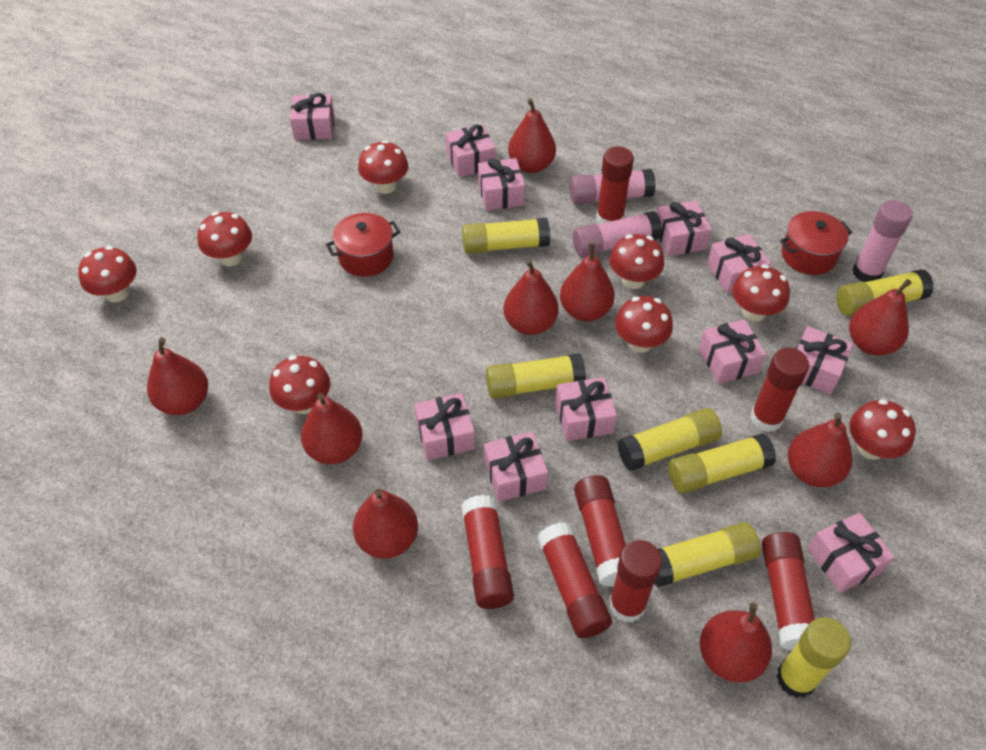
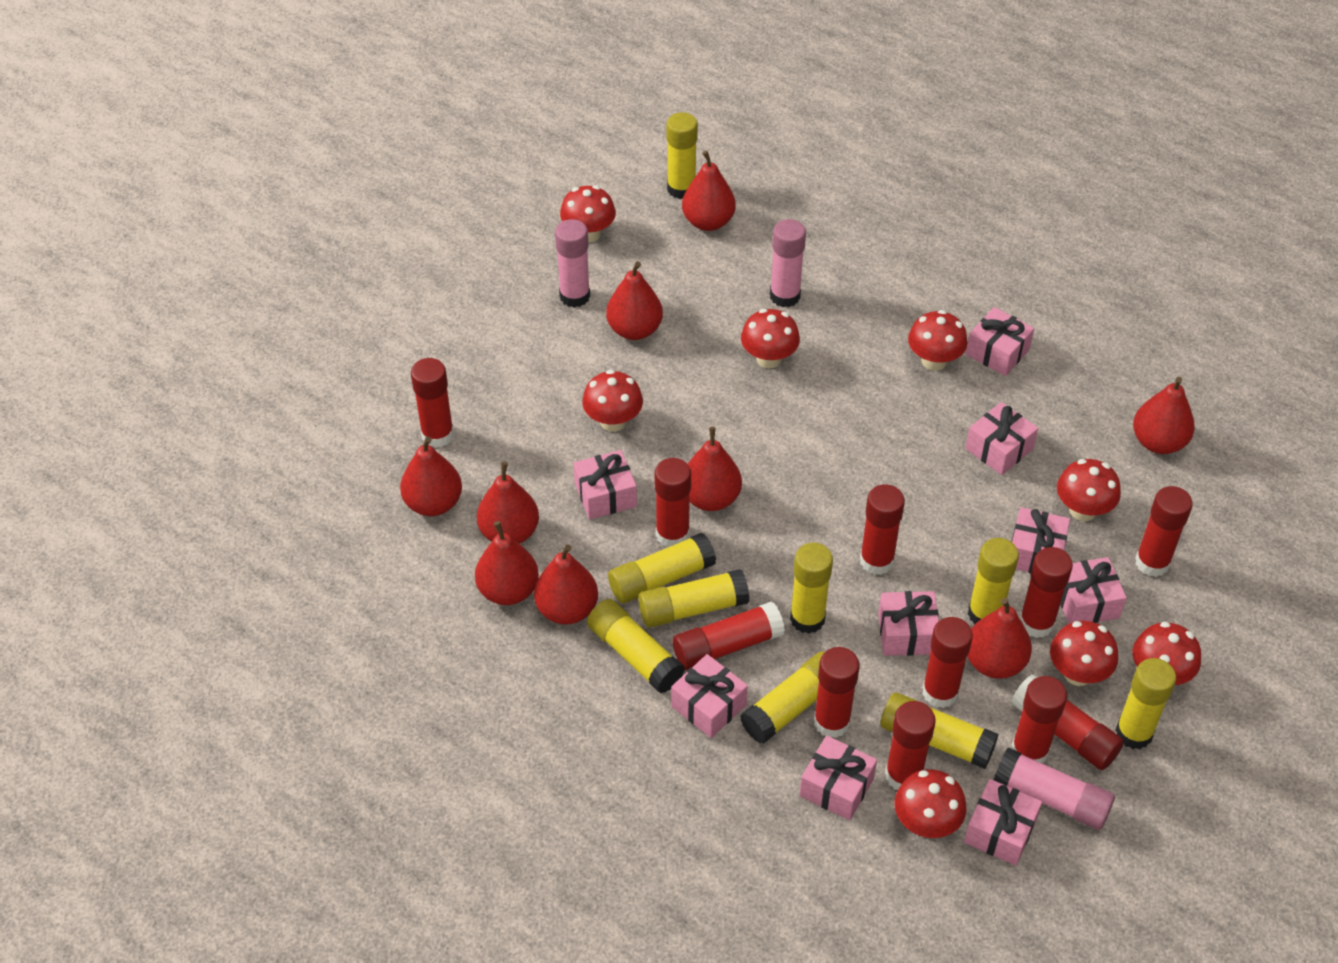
pink gift: [290,93,335,140] [414,393,475,460] [445,124,495,177] [478,158,525,211] [484,432,548,502] [555,377,617,441] [657,200,712,256] [698,319,766,384] [707,234,771,294] [797,326,853,394] [808,513,894,593] = 11 -> [573,450,637,520] [671,654,748,738] [800,735,877,821] [878,591,939,656] [964,779,1042,866] [965,402,1038,475] [966,307,1034,376] [1012,507,1070,573] [1060,557,1127,624] = 9
red glue stick: [461,495,514,609] [537,522,612,638] [574,475,626,587] [596,146,634,224] [609,540,662,622] [750,348,809,432] [762,532,815,651] = 7 -> [411,358,454,448] [655,458,691,548] [673,601,785,670] [814,647,860,738] [860,484,905,575] [885,701,936,790] [922,617,973,708] [1011,674,1124,770] [1012,676,1067,763] [1020,547,1073,638] [1135,486,1193,577] = 11
red pot: [326,213,400,277] [780,211,852,275] = 2 -> none = 0
yellow glue stick: [462,218,550,254] [486,353,586,399] [617,408,722,471] [654,522,761,587] [668,433,776,493] [777,617,851,698] [836,269,934,316] = 7 -> [587,599,685,693] [608,533,716,604] [638,569,750,628] [666,112,698,199] [740,651,825,744] [790,543,833,634] [881,692,998,769] [968,538,1019,625] [1116,658,1176,749] = 9

